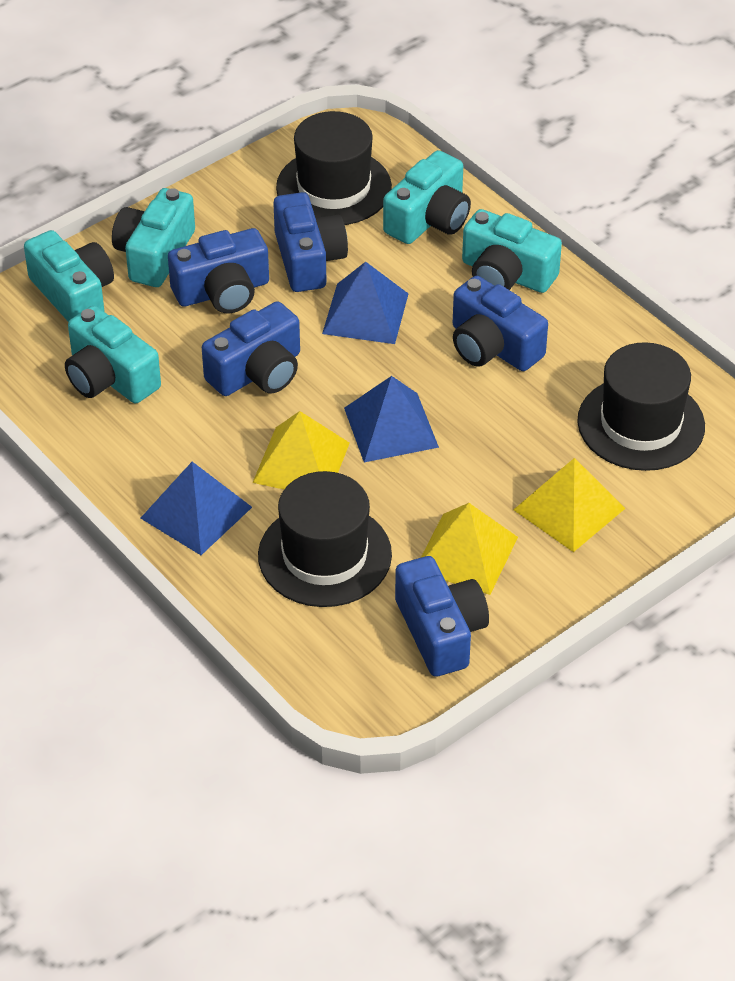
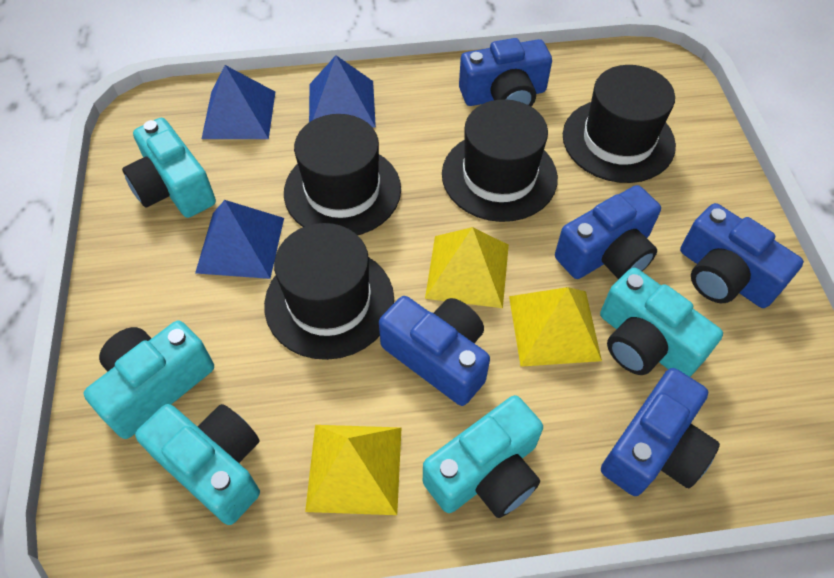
black hat: [258,471,392,607] [276,111,392,225] [577,342,705,471] = 3 -> [264,223,394,360] [284,114,401,235] [442,99,558,222] [563,65,676,183] = 4

